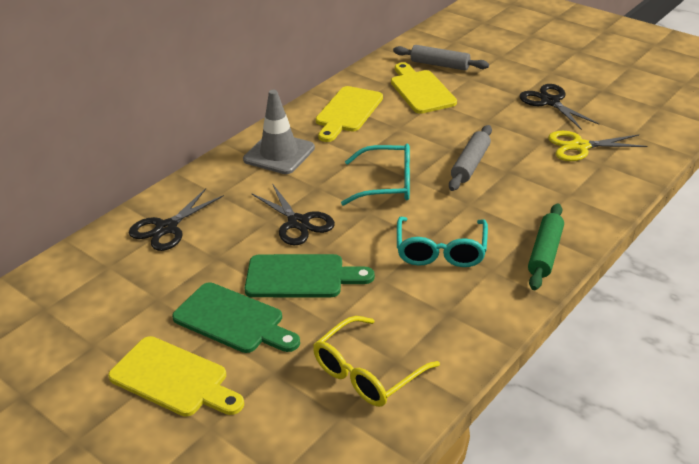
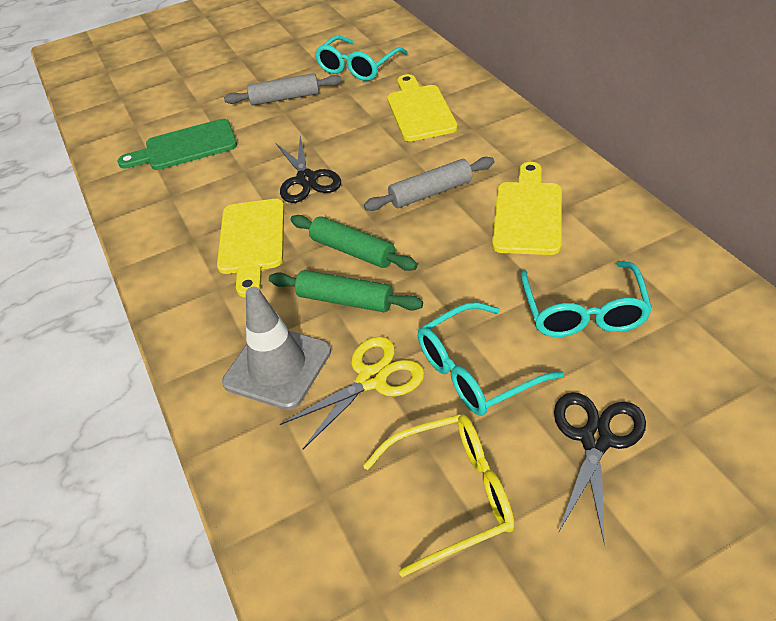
black scissors: [129,188,224,251] [251,183,335,246] [519,84,599,130] = 3 -> [276,136,341,203] [554,392,646,545] = 2
green cutting board: [172,282,300,353] [245,254,375,297] = 2 -> [117,119,237,170] = 1
green rolling pin: [528,203,564,290] = 1 -> [269,270,423,312] [291,215,418,271] = 2
turquoise glasses: [341,144,410,206] [397,217,488,267] = 2 -> [315,36,408,81] [418,302,564,416] [521,261,652,337] = 3

